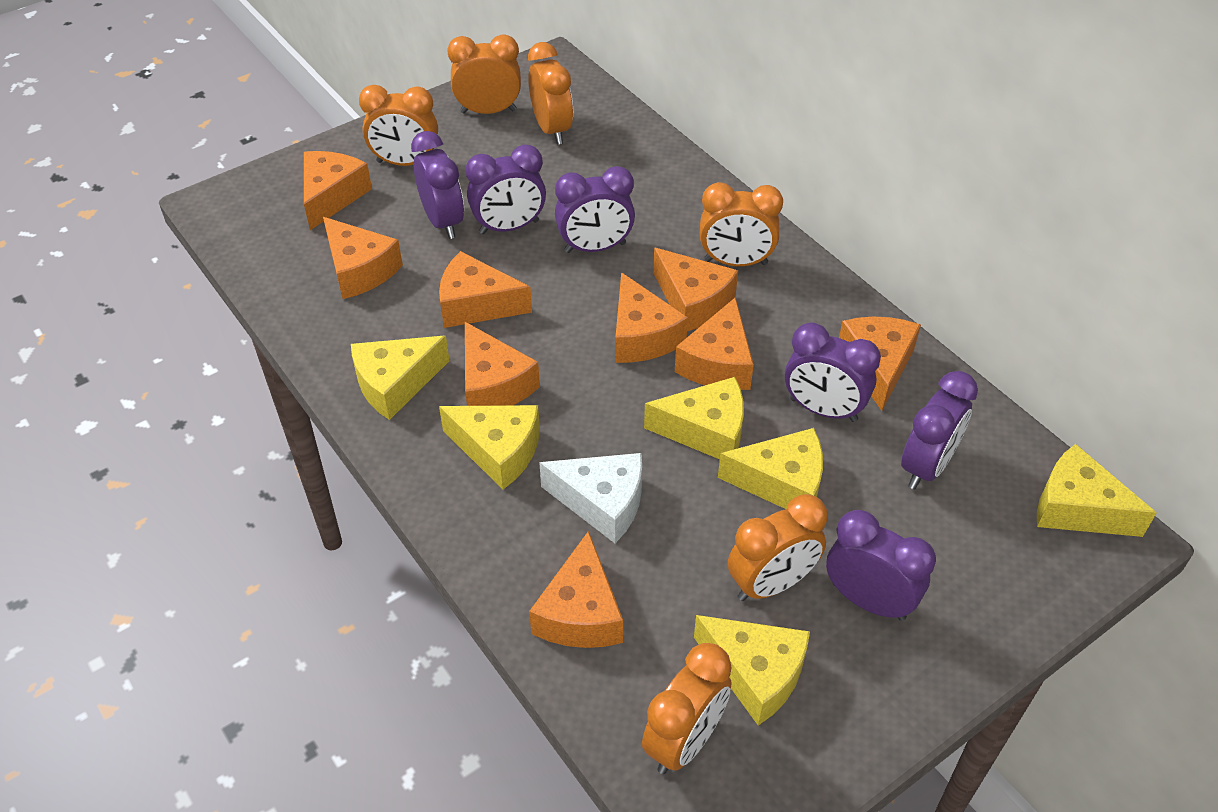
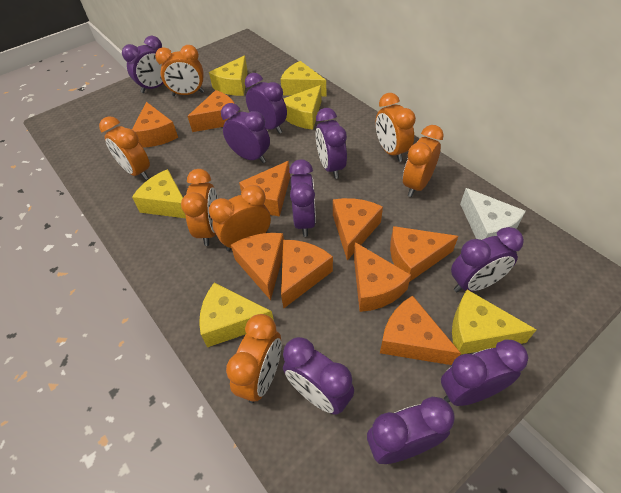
orange clock: [359,85,438,166] [447,34,521,114] [528,42,573,145] [642,643,732,774] [700,182,783,266] [728,494,828,601] = 6 -> [99,116,150,180] [155,45,204,96] [181,169,218,246] [209,185,271,251] [226,314,282,403] [375,93,416,162] [403,125,444,197] = 7
purple clock: [411,131,464,239] [466,144,546,234] [555,166,635,253] [785,323,881,422] [826,510,936,621] [901,371,978,490] = 6 -> [122,36,163,93] [221,103,270,163] [245,73,287,134] [283,337,354,415] [289,159,316,237] [316,108,347,179] [367,397,455,464] [441,339,529,406] [451,227,524,292] = 9

